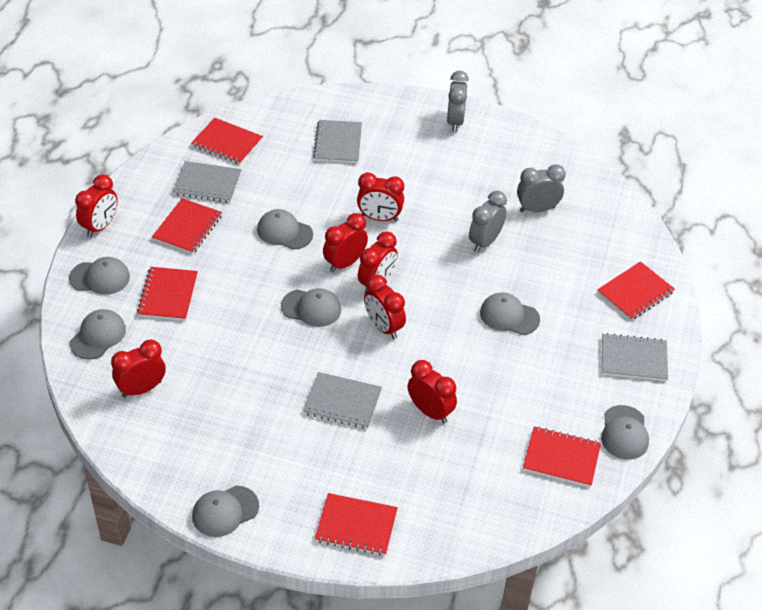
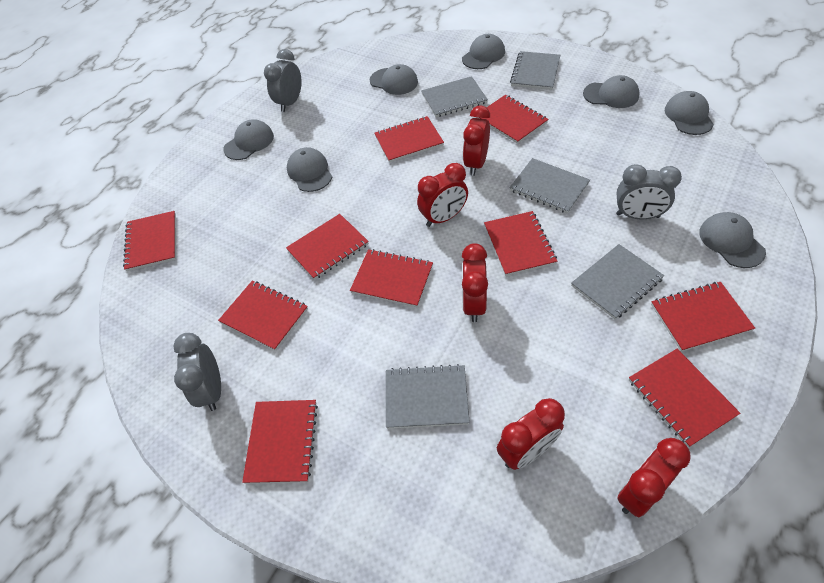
grey notebook: [173,161,242,203] [303,372,382,429] [313,120,362,163] [602,333,668,381] = 4 -> [386,364,470,429] [421,76,488,117] [509,158,590,214] [510,51,560,90] [571,244,664,319] = 5
red clock: [75,174,118,237] [111,339,166,398] [323,213,368,272] [357,172,404,221] [358,231,398,293] [364,274,406,339] [408,360,457,423] = 7 -> [417,163,468,227] [462,243,488,322] [463,105,490,176] [497,398,565,470] [617,438,691,517] = 5
red notebook: [137,267,198,321] [152,198,222,254] [191,118,263,165] [315,493,398,556] [523,426,601,487] [597,261,675,320] = 6 -> [123,211,176,271] [218,281,308,351] [242,400,318,484] [286,214,369,280] [350,249,433,307] [374,116,444,163] [476,95,548,144] [484,211,557,276] [629,349,740,447] [651,282,755,352] = 10

